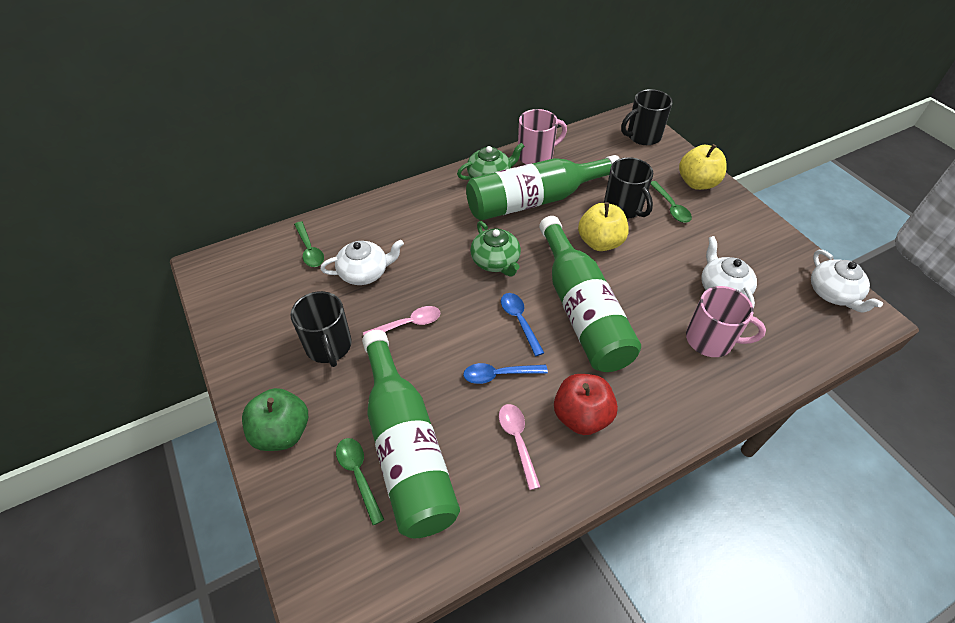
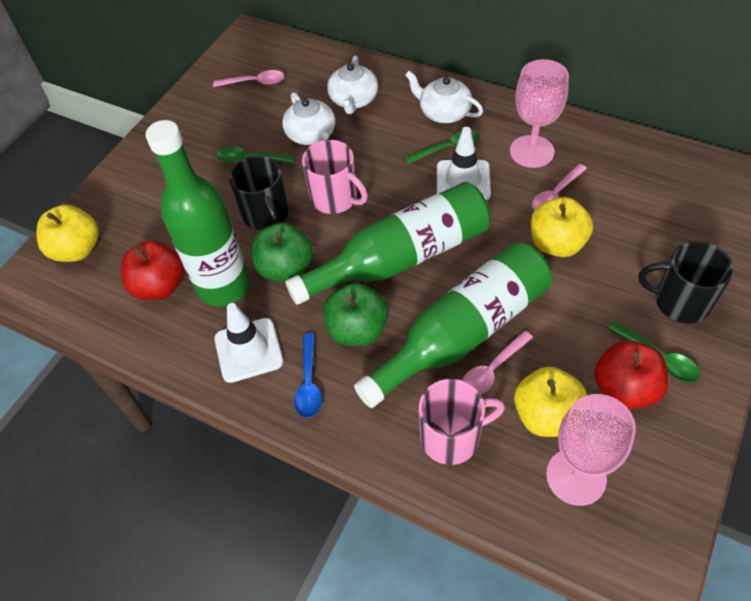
black mug: [290,291,352,367] [604,157,653,219] [621,89,673,145] = 3 -> [229,156,289,230] [638,241,734,323] = 2
blue spoon: [463,363,548,384] [501,293,544,356] = 2 -> [294,333,322,418] = 1
green apple: [242,388,308,451] = 1 -> [252,223,313,282] [323,283,388,346] = 2
green teapot: [457,143,525,180] [470,221,521,277] = 2 -> none = 0
pink goblet: none = 0 -> [510,59,569,168] [546,394,636,506] = 2
pink spoon: [363,306,440,335] [499,404,541,490] = 2 -> [213,70,284,87] [462,330,533,395] [532,163,587,210] = 3
red apple: [554,374,618,435] = 1 -> [121,241,184,300] [594,340,669,410] = 2
white traffic cone: none = 0 -> [214,303,283,383] [437,127,491,201] = 2
yellow apple: [578,202,629,251] [679,144,727,190] = 2 -> [36,205,99,262] [514,367,587,437] [530,197,593,257] = 3

